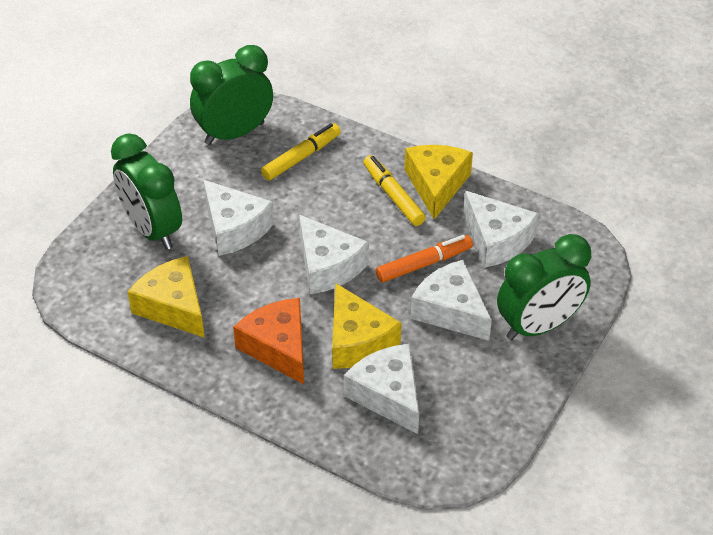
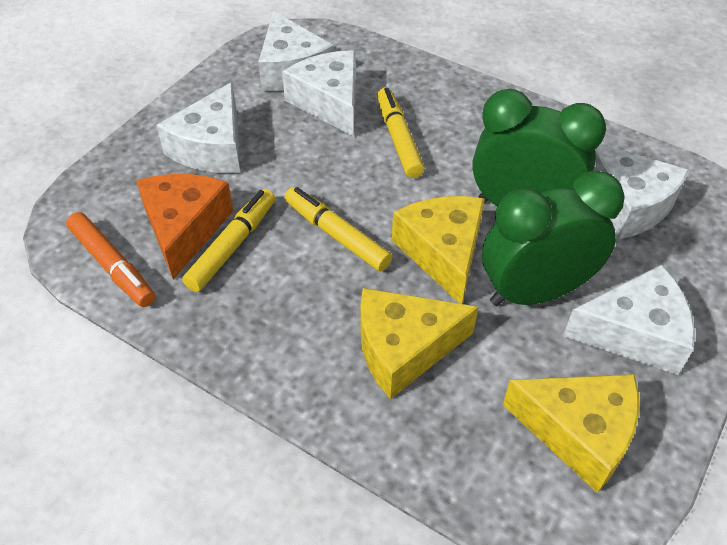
green clock: [111,134,182,250] [190,45,273,145] [497,234,591,340] = 3 -> [472,89,606,207] [482,170,625,306] = 2
yellow marker: [261,123,341,180] [363,155,426,226] = 2 -> [182,189,275,292] [285,187,392,271] [377,88,425,178] = 3

